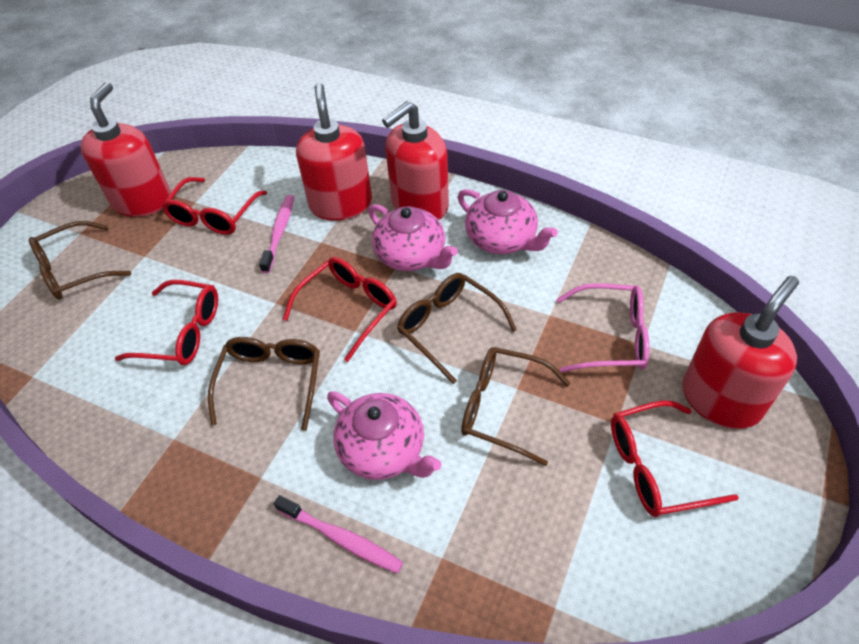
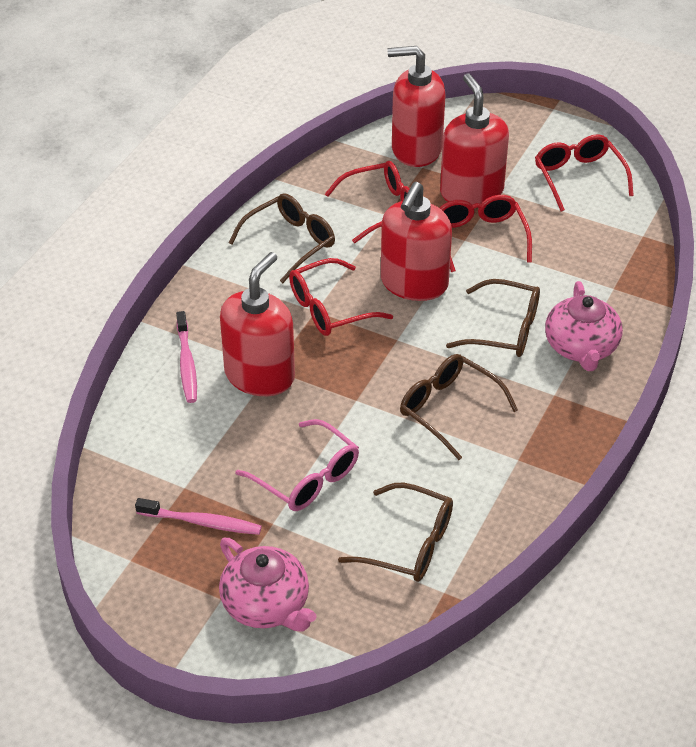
pink teapot: [327,391,442,480] [368,204,458,271] [458,189,558,254] = 3 -> [219,538,316,632] [545,281,623,371] = 2

